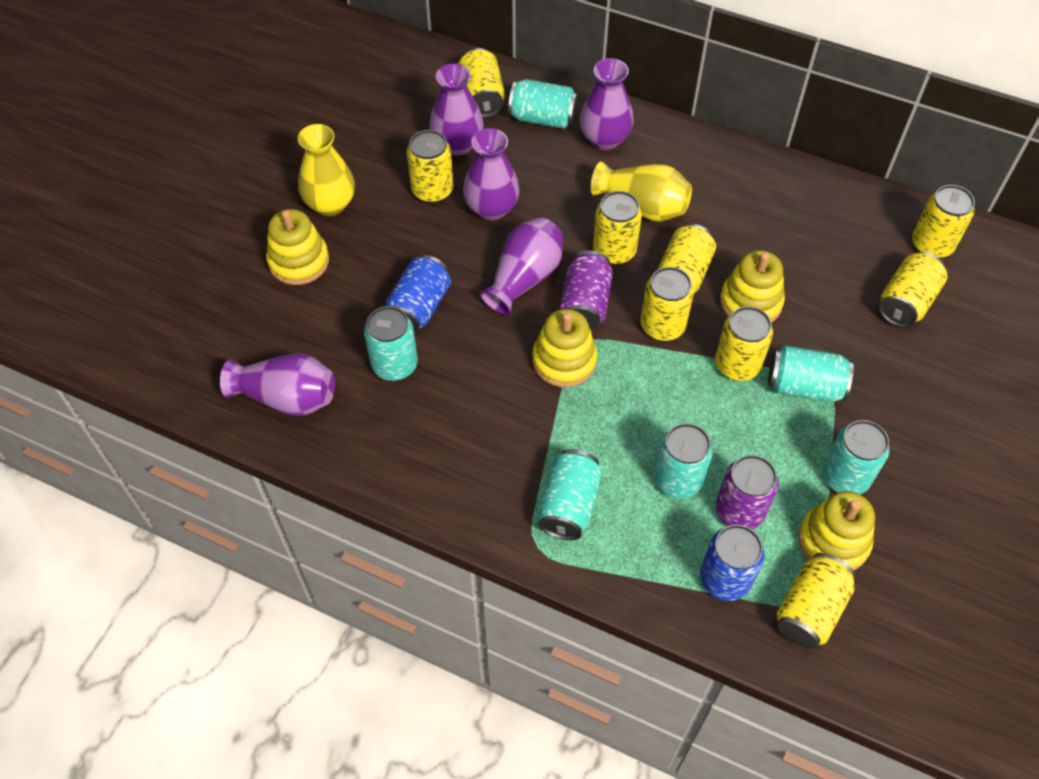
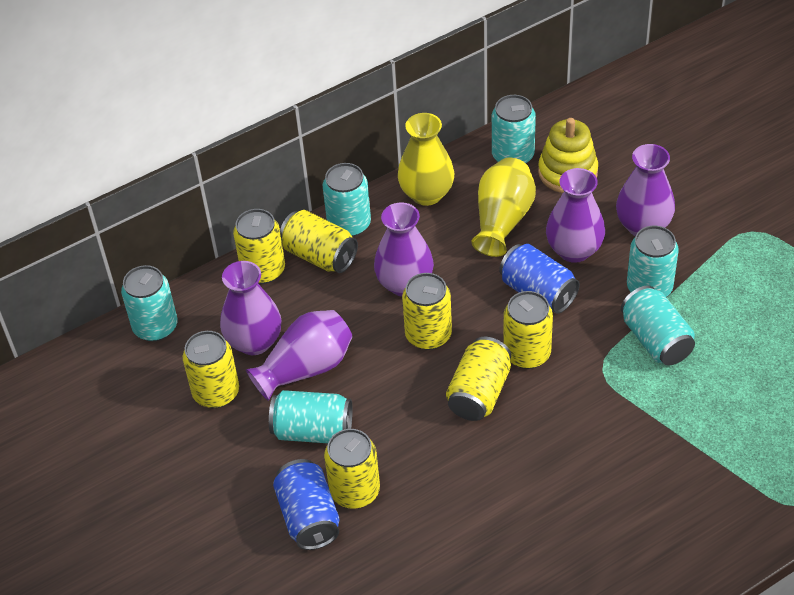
purple can: [560,250,613,330] [716,455,779,530] = 2 -> none = 0
yellow can: [407,130,453,203] [458,48,505,118] [593,191,642,265] [640,267,694,341] [657,224,716,293] [715,306,773,381] [776,553,856,649] [879,252,948,327] [912,185,975,258] = 9 -> [183,331,239,408] [233,209,285,284] [280,210,358,273] [324,429,380,509] [402,273,452,350] [446,337,511,421] [503,291,553,369] = 7
yellow stacking toy: [266,209,329,285] [532,309,597,387] [720,250,785,323] [798,491,875,570] = 4 -> [538,118,598,193] = 1

